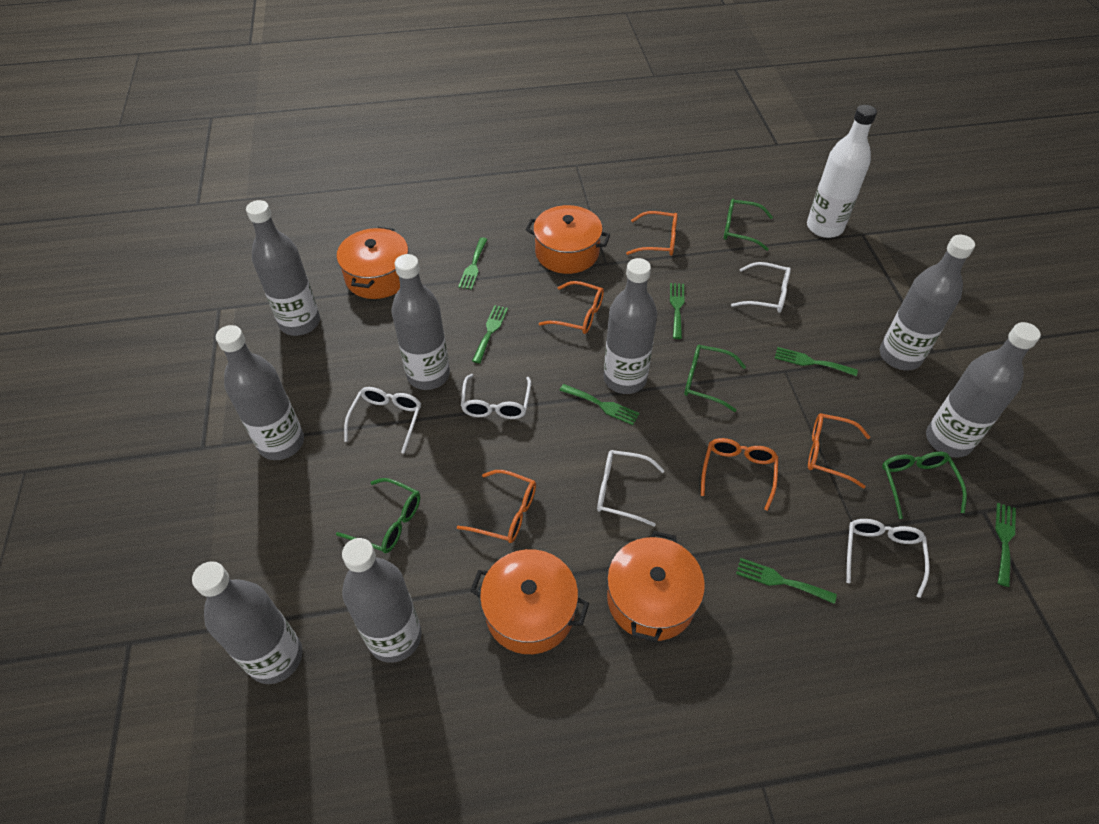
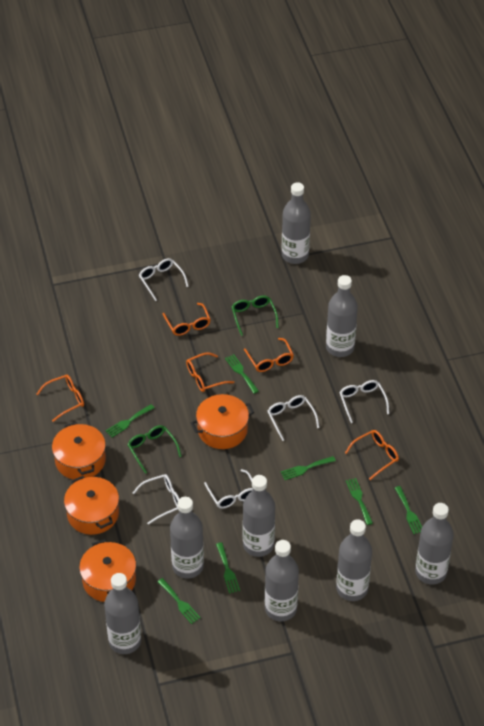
green glasses: [336,478,420,553] [684,345,746,412] [724,199,773,251] [882,452,967,519] = 4 -> [127,425,182,474] [232,295,279,336] = 2
white bottle: [807,105,877,238] = 1 -> none = 0

